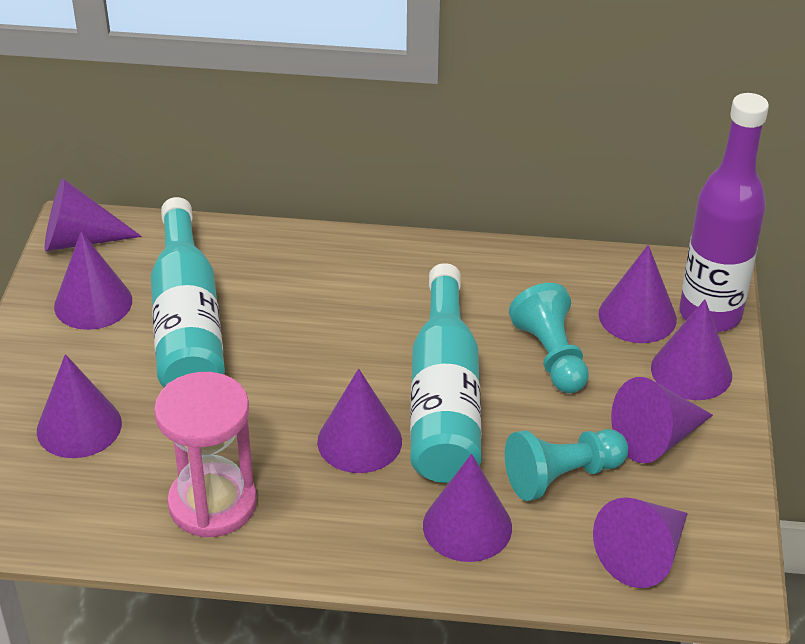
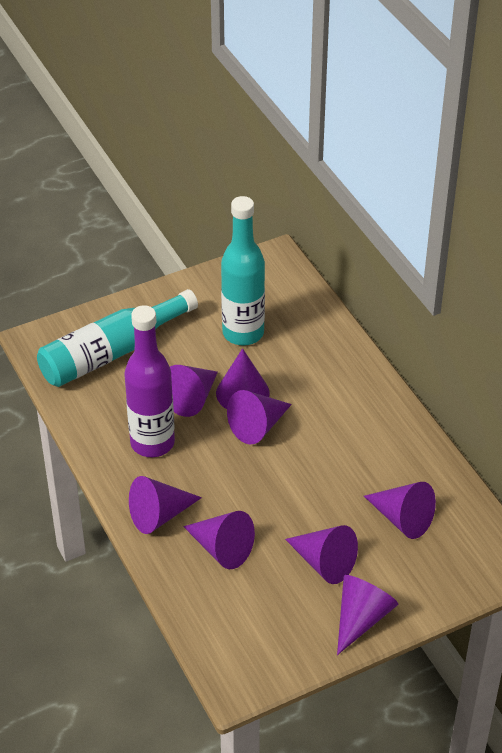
pink hourglass: [154,372,257,537] = 1 -> none = 0
purple cone: [37,354,122,458] [45,178,142,251] [54,231,132,330] [317,369,402,473] [423,454,512,562] [593,497,688,588] [599,245,677,343] [611,377,713,463] [651,299,732,400] = 9 -> [129,476,202,534] [170,365,218,417] [183,511,255,569] [216,348,270,409] [227,390,292,444] [285,525,358,584] [337,575,398,655] [364,482,436,539] = 8
turquoise pawn: [505,429,628,501] [509,283,589,393] = 2 -> none = 0

